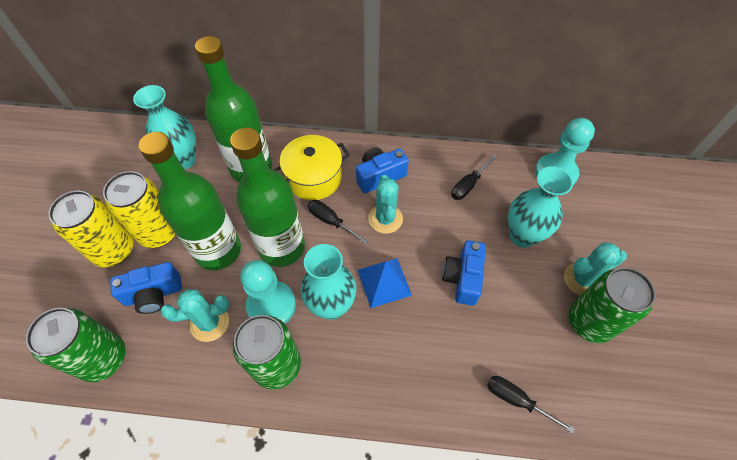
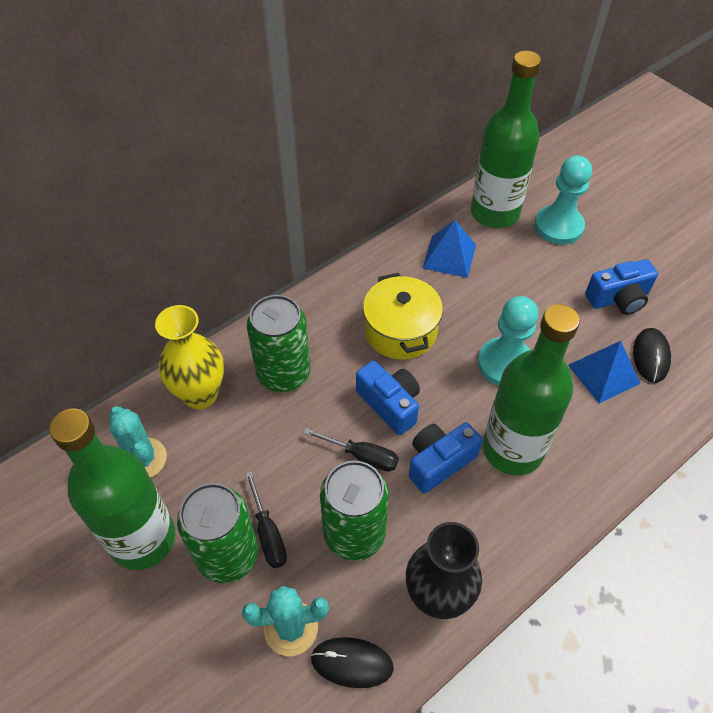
black mouse: none = 0 -> [311,637,394,688] [633,328,671,383] = 2
black screwdriver: [308,200,368,244] [451,154,497,200] [487,376,575,434] = 3 -> [245,471,287,568] [304,428,399,471] = 2
black vase: none = 0 -> [406,522,482,619] = 1
blue pyramid: [358,258,412,308] = 1 -> [422,220,476,278] [568,341,641,403] = 2
turquoise cactus: [160,289,229,342] [368,175,403,234] [564,242,627,295] = 3 -> [109,406,167,478] [242,586,329,656] = 2
turquoise vase: [133,85,196,169] [300,244,356,320] [508,166,573,248] = 3 -> none = 0
yellow can: [48,191,133,267] [103,171,176,248] = 2 -> none = 0
yellow vase: none = 0 -> [155,305,224,409] = 1

